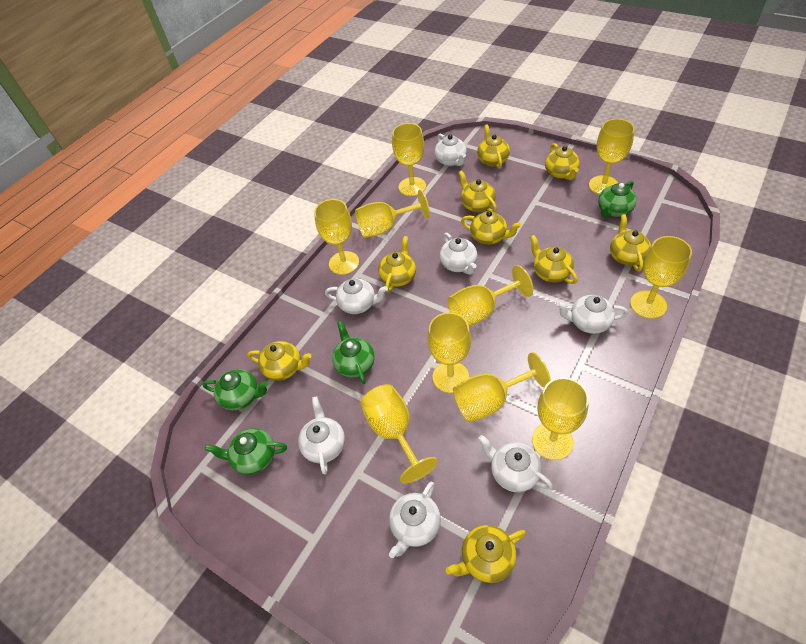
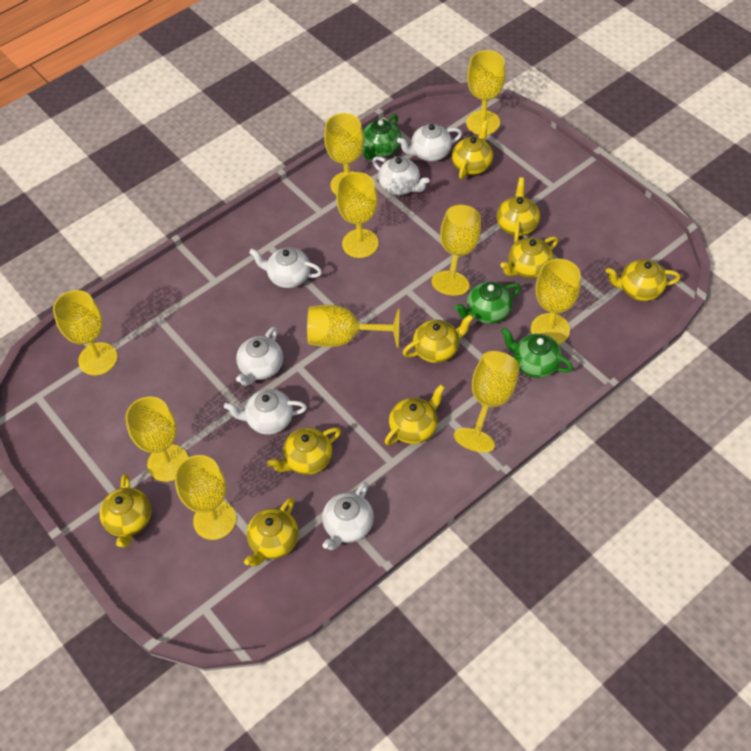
green teapot: [202,369,268,410] [205,428,287,475] [332,321,374,384] [598,181,637,217] = 4 -> [362,114,402,160] [455,282,521,324] [501,328,573,378] = 3
white teapot: [298,397,345,475] [325,278,388,314] [389,482,441,558] [434,134,467,166] [440,233,477,275] [478,435,553,492] [556,295,628,334] = 7 -> [224,389,307,435] [236,326,283,386] [249,247,322,288] [322,482,374,550] [372,156,430,195] [397,123,462,161] = 6

